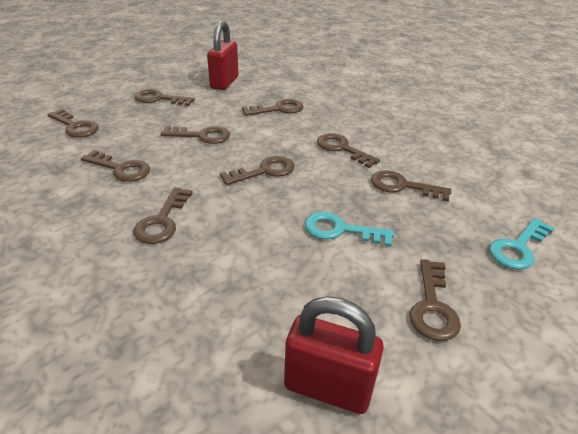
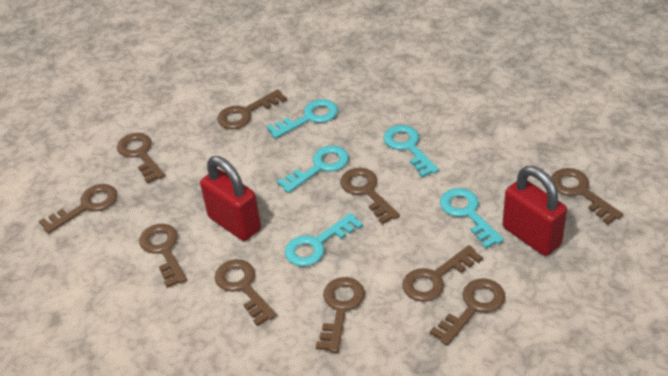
turquoise key: [305,212,394,247] [489,218,554,270] = 2 -> [267,99,338,139] [277,145,349,193] [285,213,363,267] [383,125,439,178] [440,188,504,249] = 5

